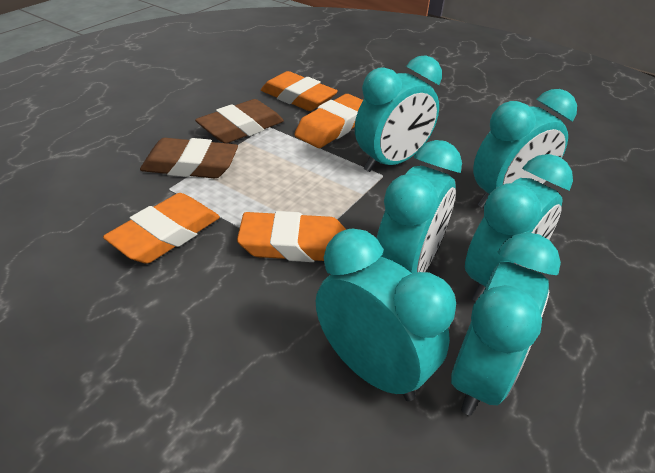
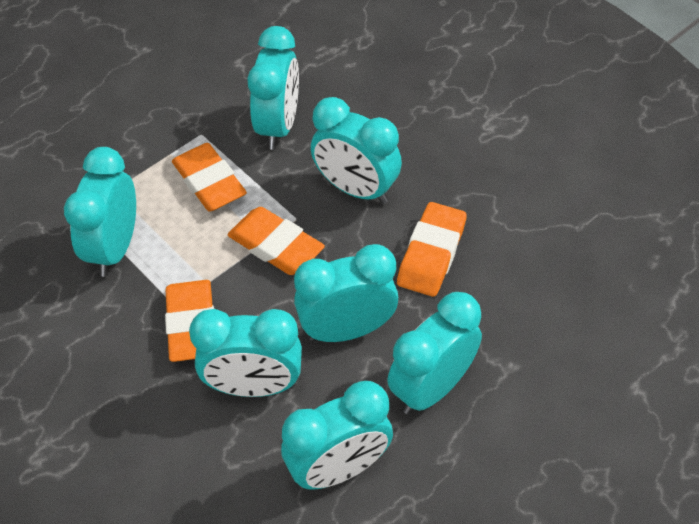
brown eraser: [140,138,238,178] [195,99,284,143] = 2 -> none = 0
turquoise clock: [316,228,456,401] [355,55,442,172] [377,140,462,273] [451,232,561,416] [465,154,573,301] [473,89,577,209] = 6 -> [64,147,136,277] [189,309,302,397] [247,26,299,150] [281,381,393,490] [294,244,398,342] [311,97,402,204] [387,292,482,415] = 7

